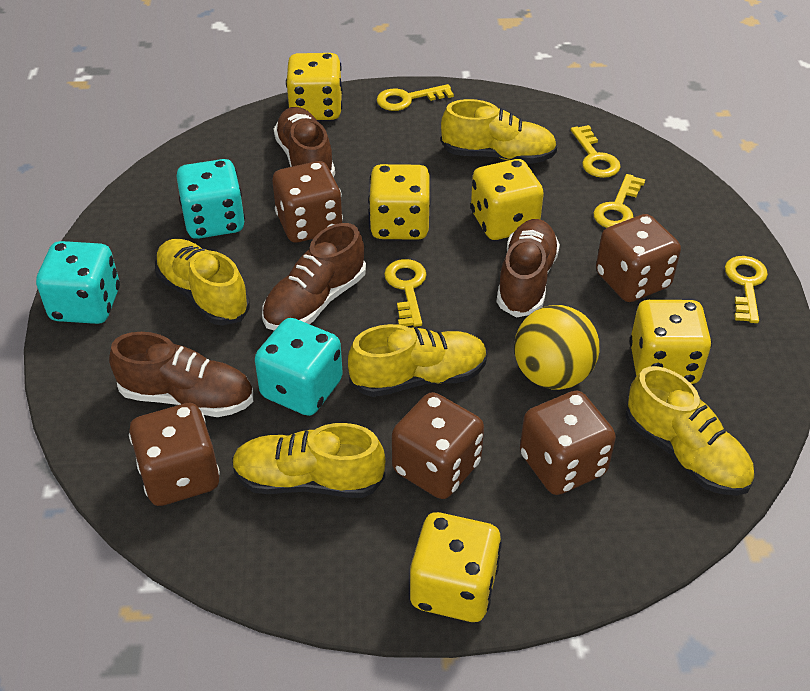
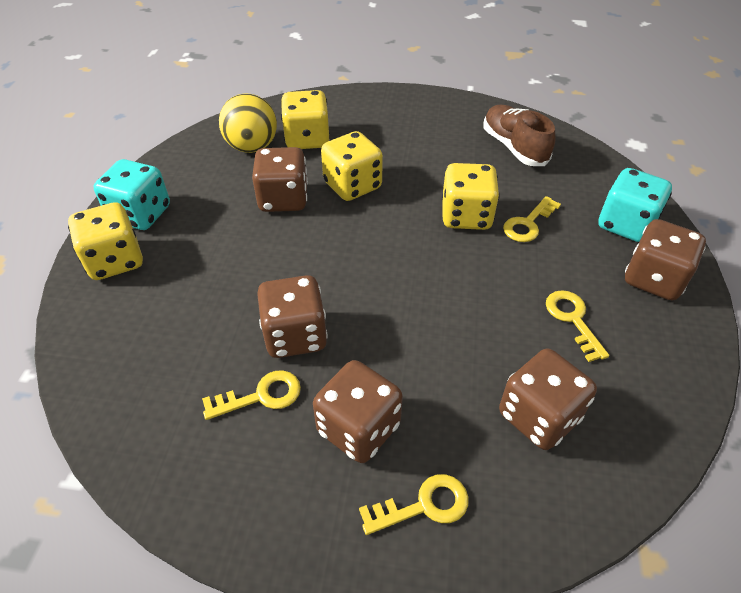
brown shoe: [109,332,253,417] [262,223,366,331] [274,107,335,177] [497,219,560,317] = 4 -> [484,105,555,166] = 1
turquoise dice: [36,241,120,324] [176,159,245,239] [255,318,343,416] = 3 -> [94,159,170,230] [598,168,672,242] = 2
yellow dice: [286,53,343,120] [368,164,431,240] [410,512,502,622] [471,159,544,240] [629,300,712,384] = 5 -> [68,202,143,280] [281,90,330,149] [321,131,383,201] [442,163,500,230] = 4
yellow key: [377,84,454,111] [384,259,427,327] [571,125,621,178] [593,174,646,228] [725,256,768,323] = 5 -> [202,370,301,420] [359,474,469,535] [503,196,561,242] [546,290,609,362] = 4
yellow shoe: [155,239,250,325] [232,423,385,498] [348,324,488,397] [441,99,557,164] [625,366,754,496] = 5 -> none = 0

